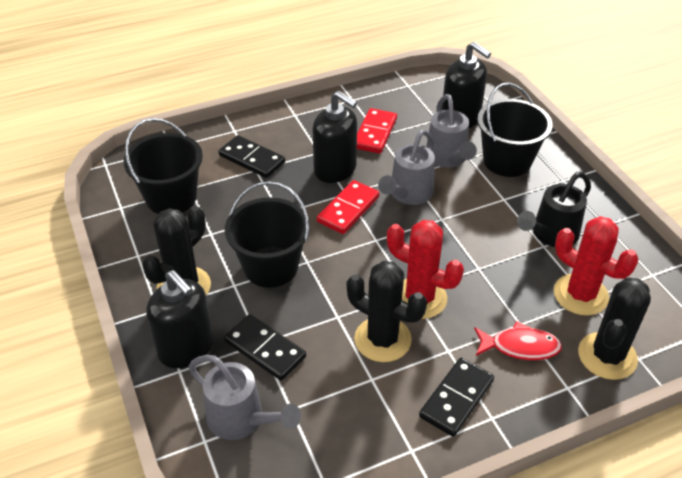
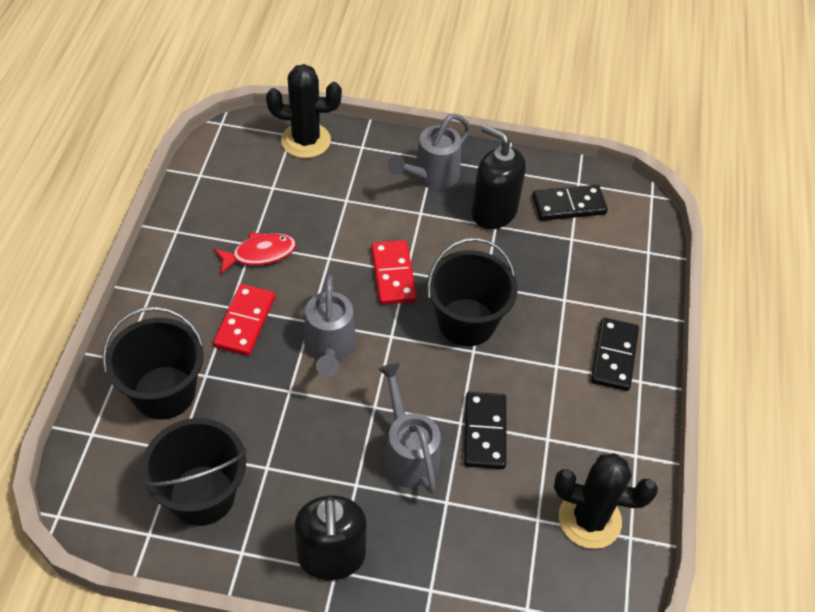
black cactus: [142,206,211,295] [347,261,427,362] [578,277,651,380] = 3 -> [266,64,342,158] [554,453,658,549] = 2
black soap dispenser: [146,270,213,368] [313,91,357,183] [442,42,491,128] = 3 -> [294,495,367,580] [471,124,526,229] = 2
black watering can: [517,172,591,247] = 1 -> none = 0
red cactus: [387,220,464,319] [554,216,639,316] = 2 -> none = 0

